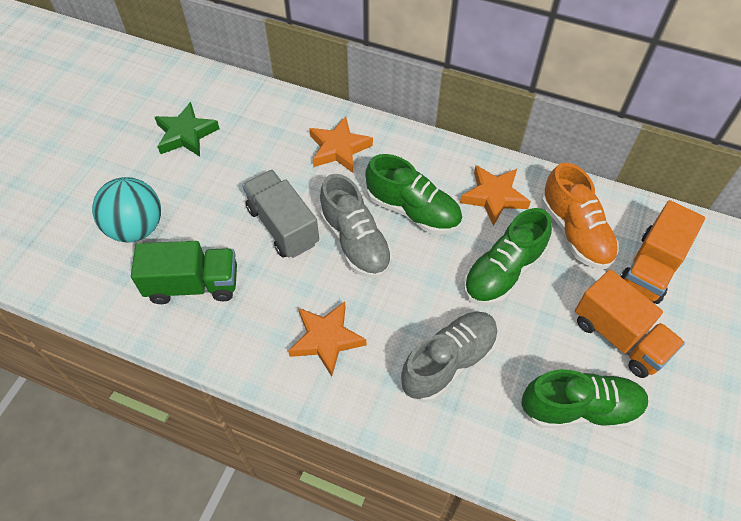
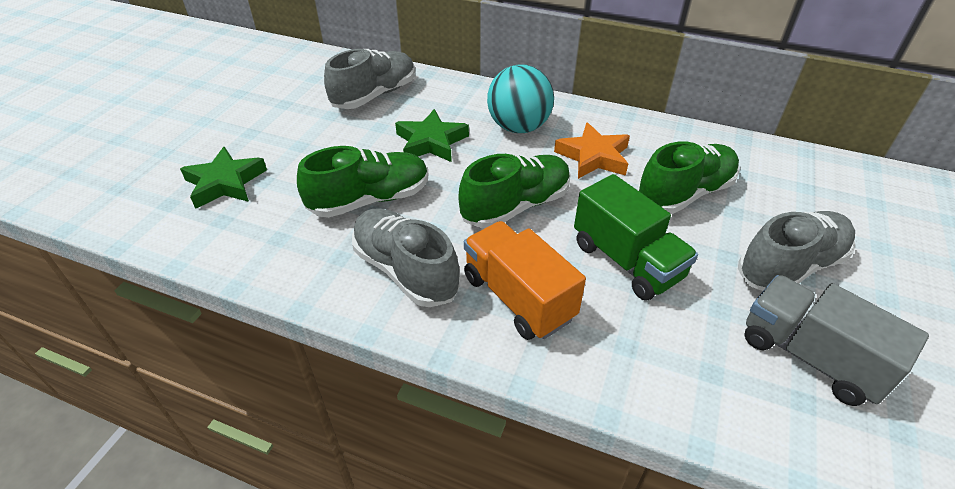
green star: [155,102,220,156] = 1 -> [180,147,267,209] [395,109,469,162] = 2
grey shoe: [319,174,393,278] [400,312,498,402] = 2 -> [324,49,415,109] [352,208,460,307] [738,211,855,291] = 3
orange shoe: [541,163,618,269] = 1 -> none = 0
orange star: [288,302,366,377] [309,116,373,173] [460,165,531,226] = 3 -> [554,122,630,179] = 1
orange truck: [575,269,685,378] [620,200,705,304] = 2 -> [464,221,586,340] = 1

